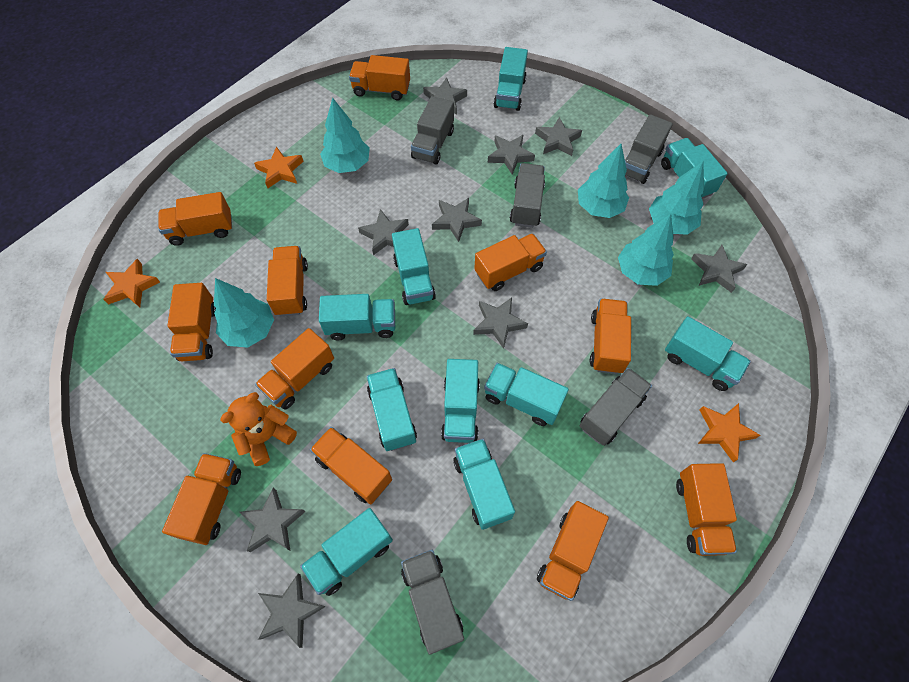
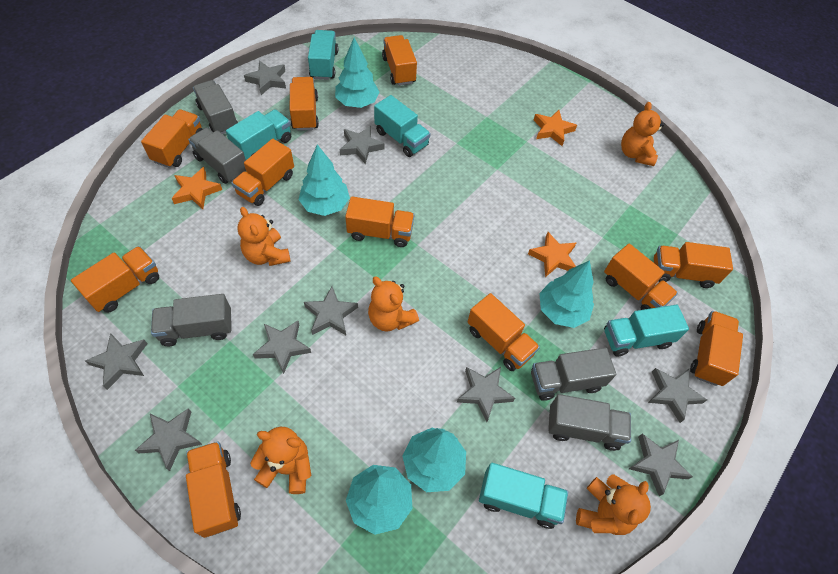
orange teddy bear: [220,392,297,466] = 1 -> [237,207,291,266] [250,427,311,494] [368,276,419,332] [576,474,651,535] [621,102,664,166] = 5
turquoise truck: [300,508,393,596] [319,294,395,340] [367,368,417,451] [392,228,436,305] [441,359,480,443] [453,439,515,530] [484,363,569,426] [494,47,528,111] [661,138,728,199] [665,316,751,391] = 10 -> [226,109,291,160] [308,30,338,80] [374,95,431,157] [479,463,568,529] [604,305,689,357] = 5

